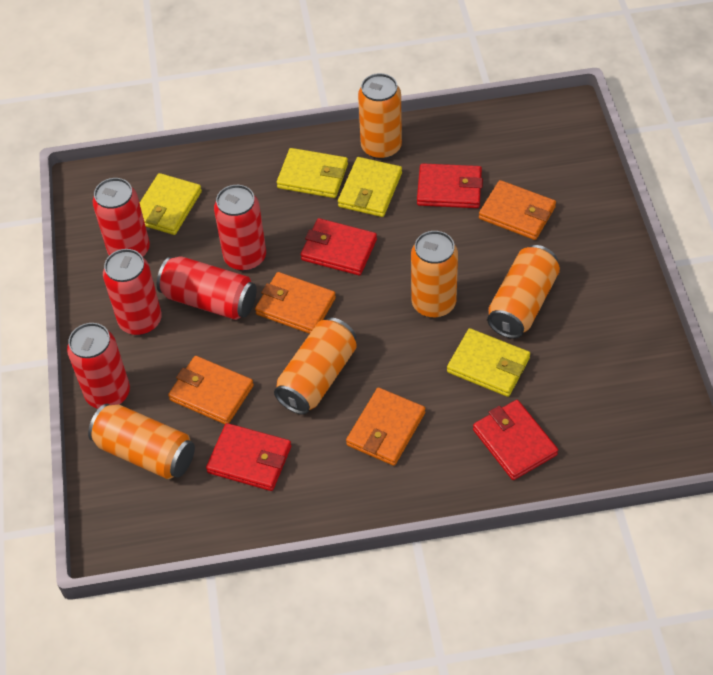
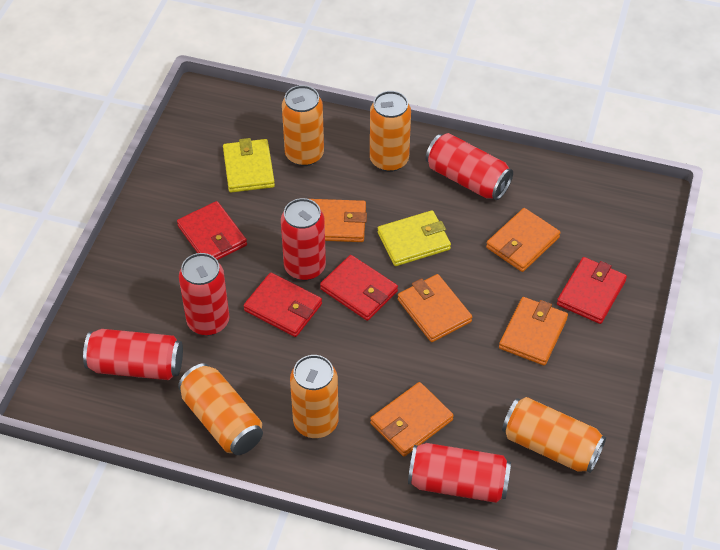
orange wallet: [168,356,254,424] [255,272,336,334] [346,387,425,466] [479,180,556,240] = 4 -> [310,199,367,242] [370,382,454,457] [398,274,472,342] [486,208,560,272] [499,297,568,366] = 5
yellow wallet: [140,173,202,235] [277,148,348,198] [338,157,402,217] [447,328,530,397] = 4 -> [223,138,275,193] [378,210,451,266] = 2

